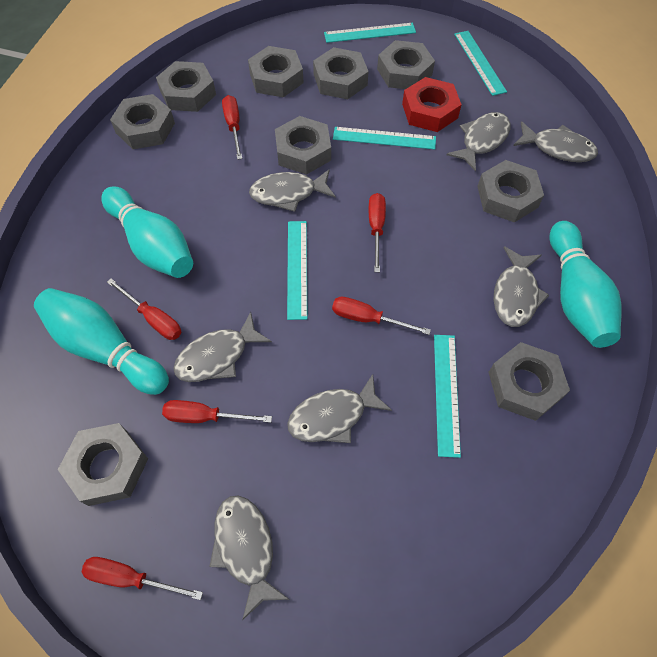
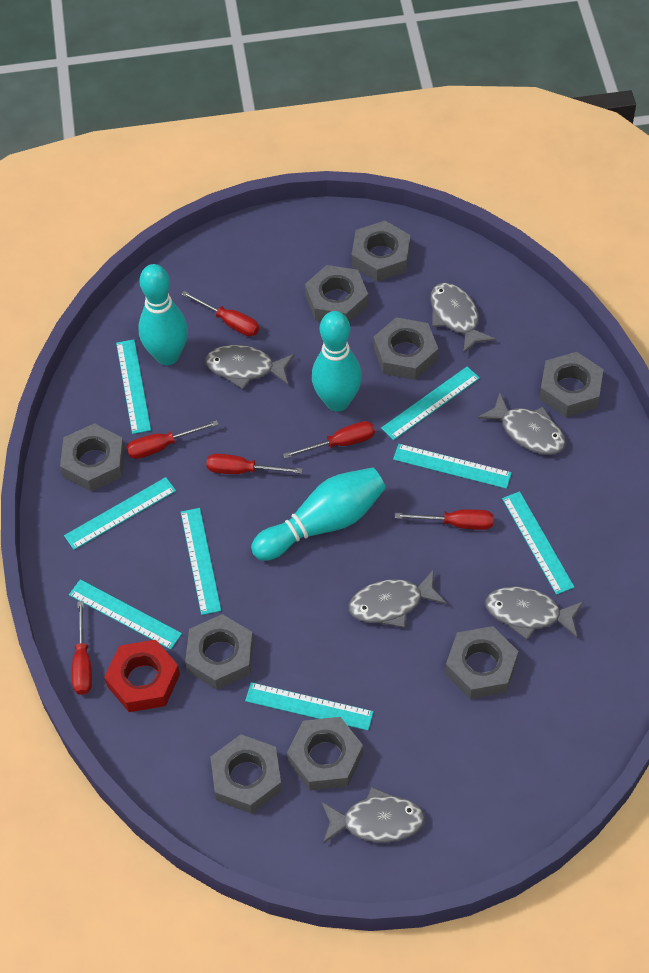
grey fish: [173,312,272,382] [209,496,290,620] [249,169,335,212] [287,374,392,443] [446,112,510,171] [493,246,549,327] [513,121,598,162] = 7 -> [205,345,295,389] [321,787,425,843] [349,569,447,628] [430,283,496,354] [478,393,566,455] [485,587,584,640] = 6
turquoise ruler: [287,221,308,320] [324,23,416,43] [333,127,436,150] [434,335,461,458] [454,31,507,96] = 5 -> [64,477,176,550] [69,579,182,650] [116,339,151,434] [181,508,221,615] [245,682,374,730] [381,366,480,440] [393,444,512,489] [502,491,574,595] = 8

